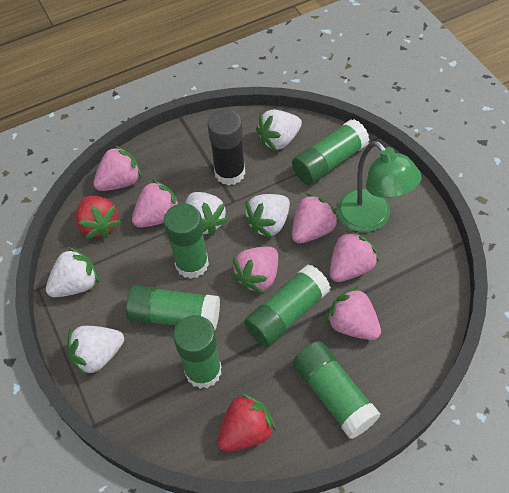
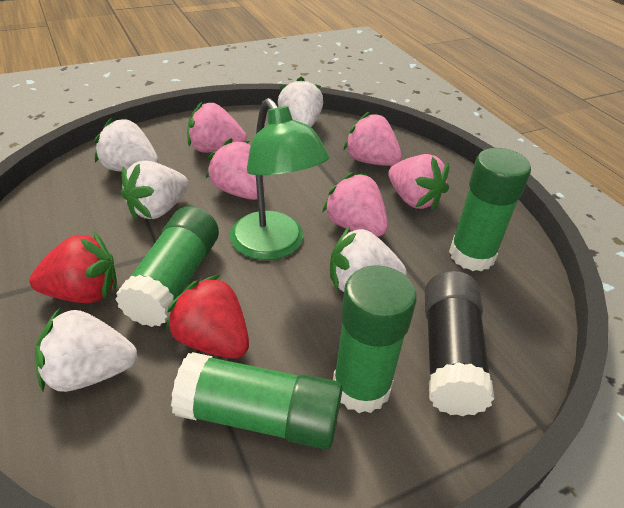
green glue stick: [126,285,220,330] [164,203,209,279] [173,315,222,389] [244,265,331,347] [292,119,369,185] [293,341,380,439] = 6 -> [115,206,219,327] [171,352,342,450] [333,265,417,413] [449,148,531,272] = 4
pink strawberry: [93,145,142,191] [132,180,179,228] [231,247,278,294] [292,193,339,244] [326,286,381,340] [329,230,379,282] = 6 -> [187,101,247,153] [206,138,265,200] [322,172,388,237] [344,112,402,166] [388,154,449,211] = 5

